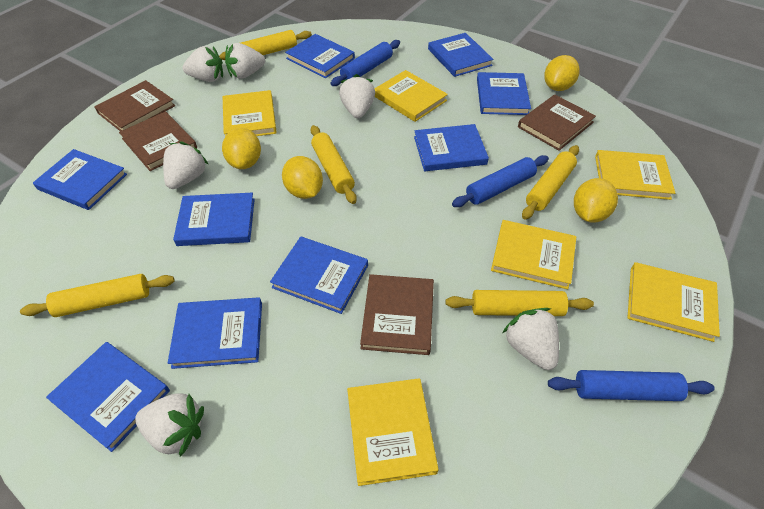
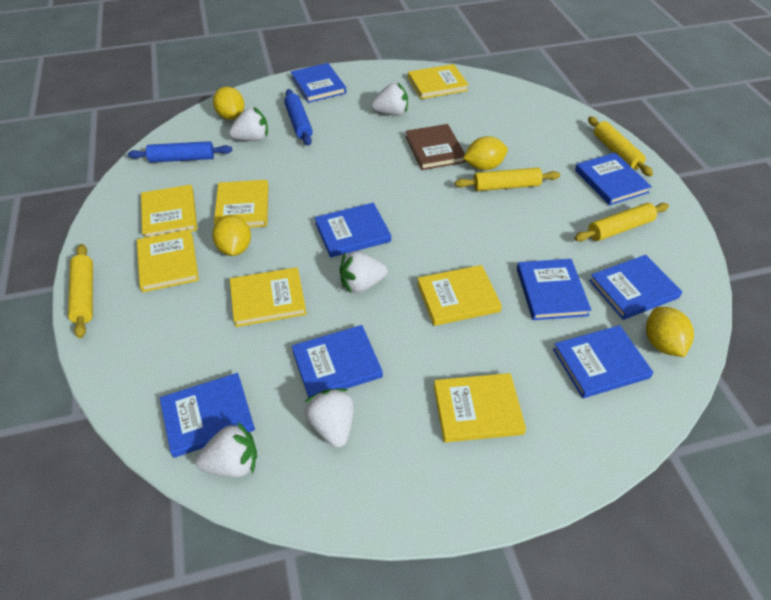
blue book: [33,149,127,210] [46,342,170,452] [168,297,262,369] [173,193,255,246] [270,236,368,314] [285,34,355,78] [414,124,489,171] [428,33,494,77] [477,72,531,115] = 9 -> [160,373,255,458] [291,63,346,103] [292,325,383,398] [315,203,391,258] [517,259,591,320] [553,325,653,398] [575,153,652,205] [589,255,682,320] = 8
blue rolling pin: [331,40,400,86] [452,155,549,207] [548,370,715,401] = 3 -> [128,141,232,163] [284,89,313,146] = 2
brown book: [94,80,175,131] [119,111,197,171] [360,274,434,355] [518,94,596,151] = 4 -> [406,124,466,170] = 1
white strawberry: [135,393,204,457] [163,141,208,189] [182,46,223,82] [225,43,265,79] [339,74,375,118] [502,308,559,370] = 6 -> [195,422,257,478] [229,107,268,141] [305,388,354,448] [340,251,388,293] [371,83,408,116] = 5
yellow book: [222,90,277,136] [347,378,438,486] [374,70,448,122] [491,220,576,289] [595,150,675,200] [627,262,720,342] = 6 -> [137,229,199,292] [141,185,197,238] [214,180,268,228] [230,267,306,327] [408,64,469,99] [417,265,502,326] [434,373,526,442] = 7
yellow rolling pin: [20,274,175,317] [219,30,312,60] [310,125,357,204] [446,290,594,316] [522,145,579,220] = 5 -> [68,244,93,338] [455,168,560,191] [575,203,669,242] [588,116,653,176] = 4

